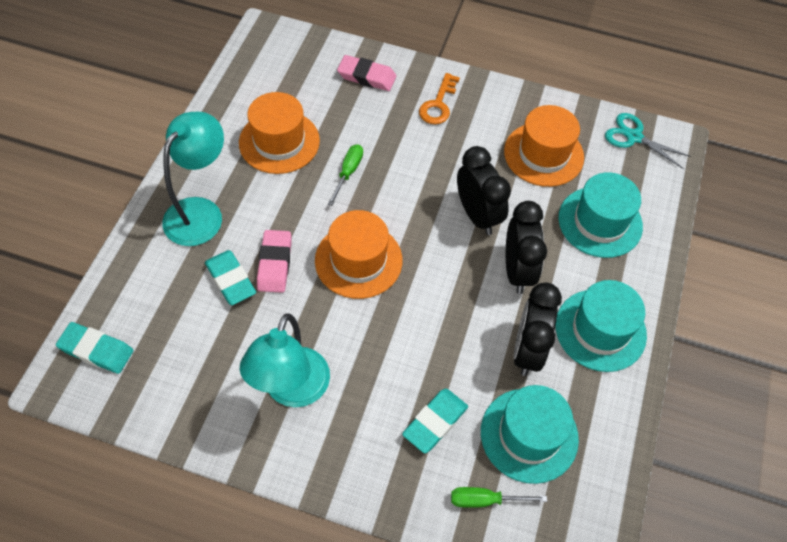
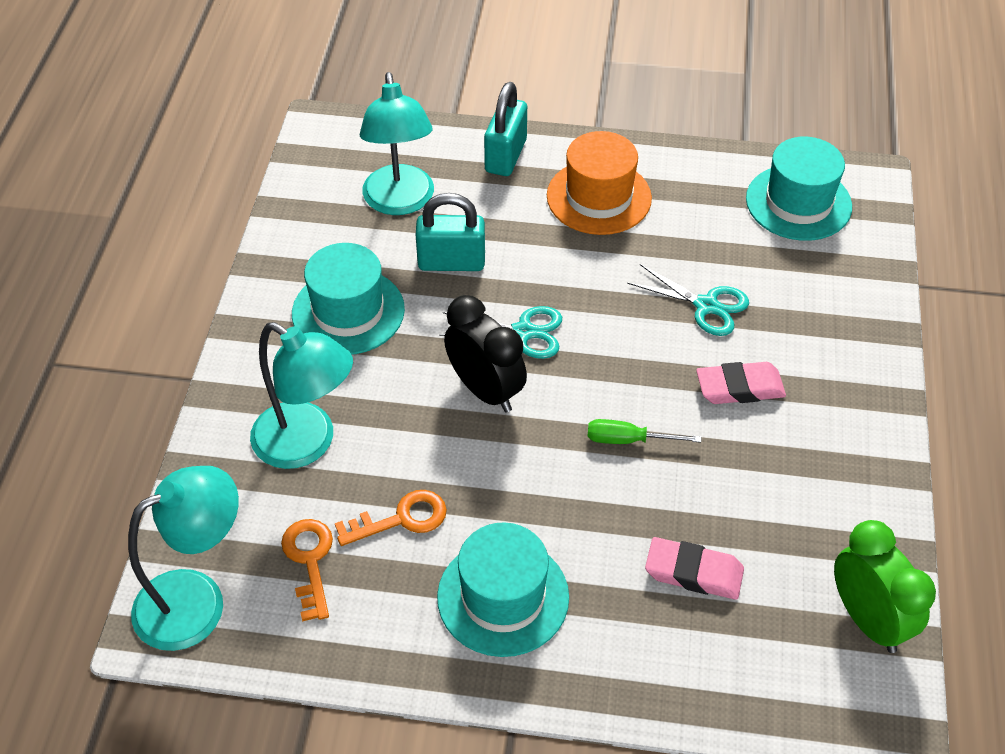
black clock: [457,146,511,235] [506,201,547,294] [513,283,562,376] = 3 -> [444,295,527,412] = 1
green clock: none = 0 -> [834,520,936,653] = 1
green screwdriver: [328,144,363,206] [451,487,547,508] = 2 -> [587,419,701,444] = 1
orange hat: [239,92,320,174] [315,210,402,299] [504,105,584,187] = 3 -> [547,131,652,235] = 1
orange key: [419,73,460,125] = 1 -> [281,519,333,621] [335,490,447,546] = 2
turquoise eraser: [56,322,133,374] [205,250,256,305] [402,388,468,453] = 3 -> none = 0
turquoise lamp: [162,112,224,246] [240,314,330,407] = 2 -> [128,466,239,651] [250,322,353,469] [360,72,434,215] = 3
turquoise padlock: none = 0 -> [416,193,485,271] [484,82,527,176] = 2
turquoise scissors: [605,113,692,169] = 1 -> [439,306,562,359] [627,264,749,336] = 2

